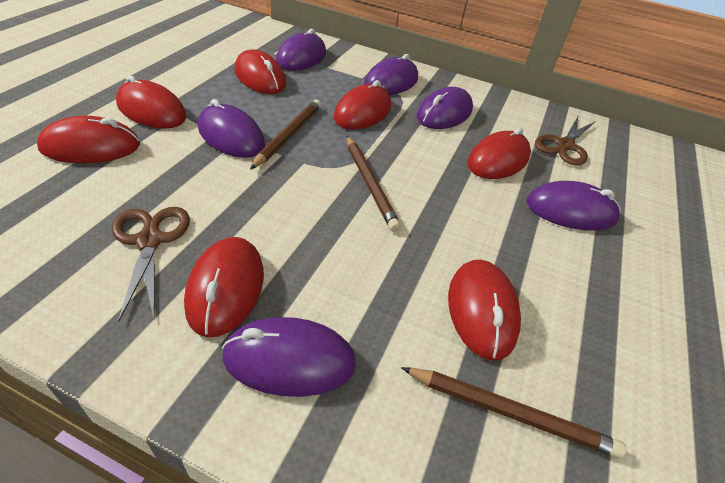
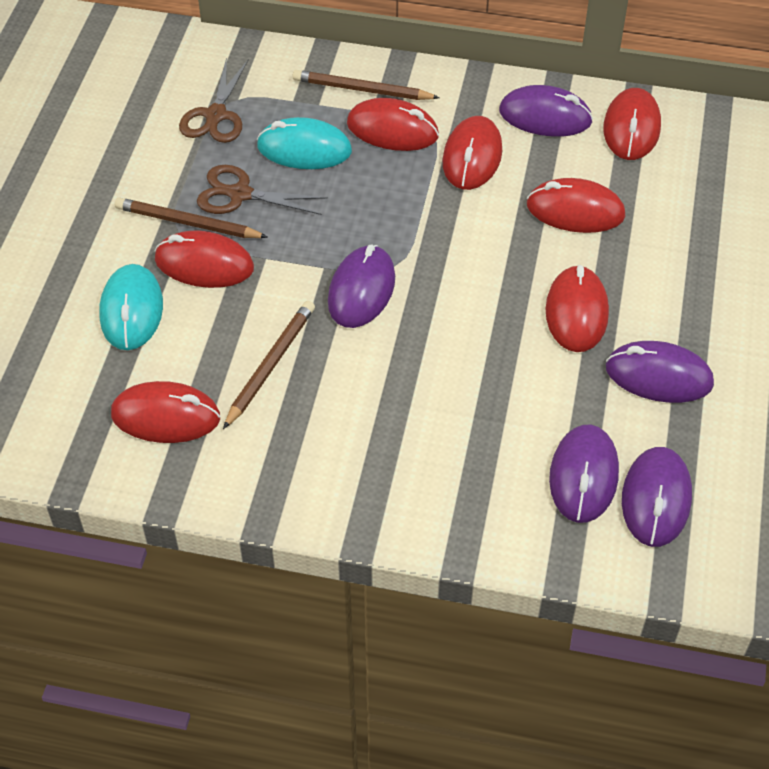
purple mouse: [198,99,265,158] [222,317,356,397] [276,29,326,71] [364,54,418,95] [417,87,473,129] [526,181,621,231] = 6 -> [328,245,395,328] [499,85,593,137] [549,425,619,523] [606,341,714,403] [622,447,692,547] = 5
turquoise mouse: none = 0 -> [99,264,163,350] [257,117,352,169] = 2

